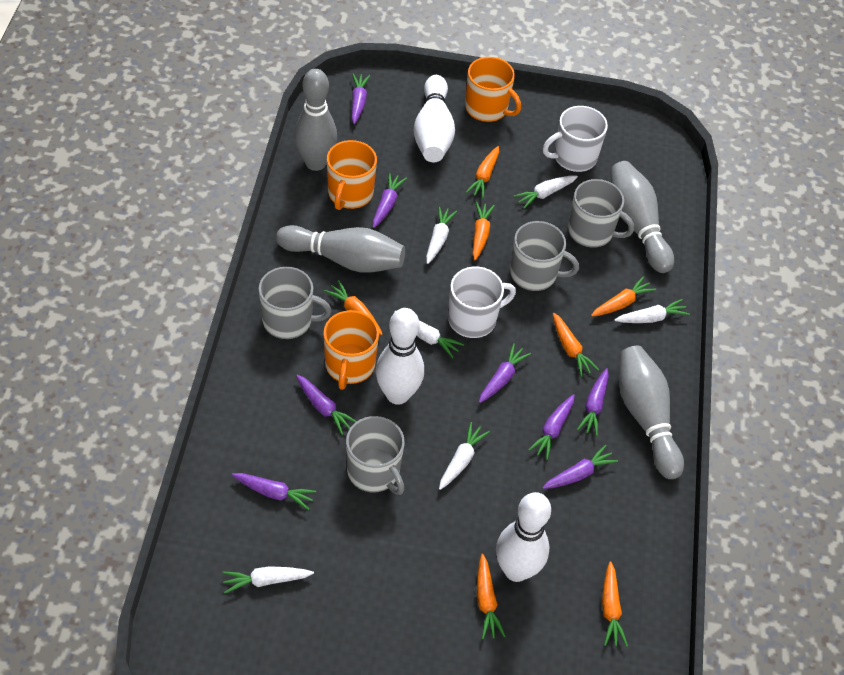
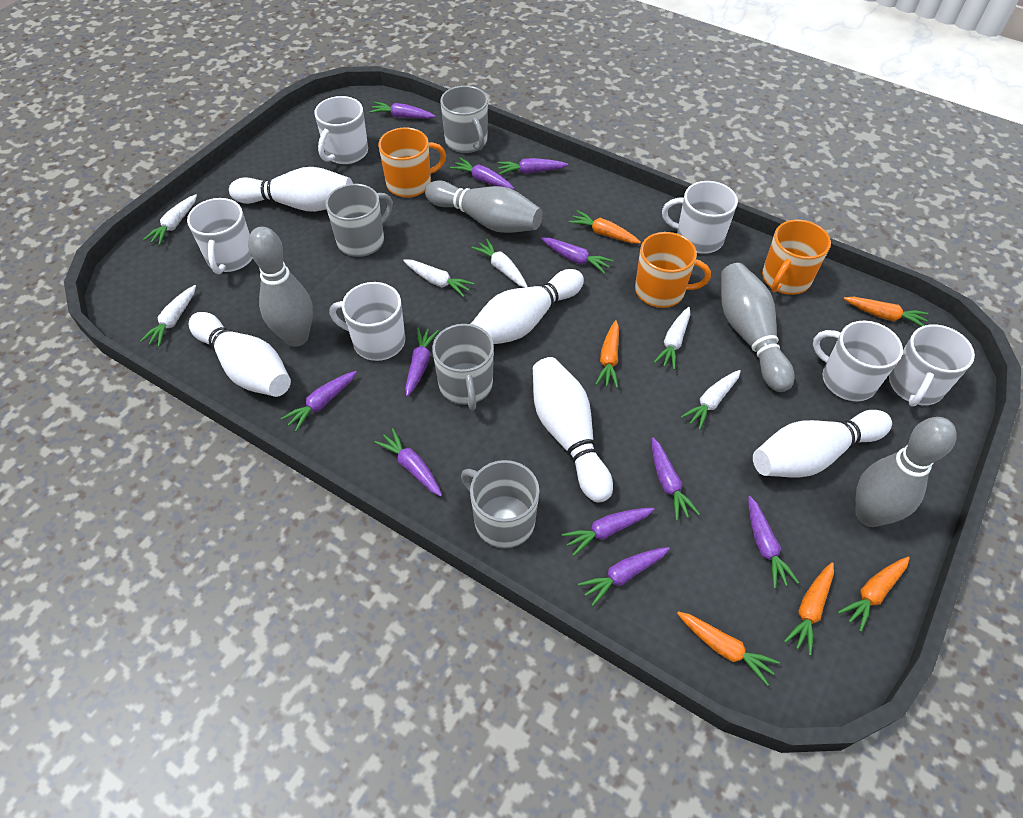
orange carrot: [324,280,383,335] [466,146,499,198] [473,202,495,261] [477,554,506,639] [553,313,599,377] [591,276,656,316] [602,561,628,647] = 7 -> [569,210,641,244] [595,320,619,388] [677,611,780,686] [784,562,834,656] [838,557,910,632] [844,297,929,326] = 6
purple carrot: [232,473,316,510] [296,375,357,435] [351,73,370,124] [373,173,407,228] [479,343,531,403] [528,394,575,460] [542,445,618,489] [577,368,609,436] = 8 -> [281,371,357,432] [369,102,436,119] [374,428,442,496] [405,328,438,397] [450,158,514,189] [497,158,568,175] [541,238,614,274] [562,508,654,556] [578,547,670,606] [652,438,700,521] [748,496,799,589] = 11
white bowling pin: [376,308,424,405] [414,75,455,162] [496,492,551,582] = 3 -> [189,312,291,397] [229,167,353,212] [471,269,584,344] [533,357,613,503] [753,410,892,478] = 5
white mug: [448,267,516,338] [543,106,608,172] = 2 -> [187,198,253,274] [314,96,368,164] [329,282,405,361] [662,181,738,254] [813,321,903,401] [889,324,975,407] = 6

